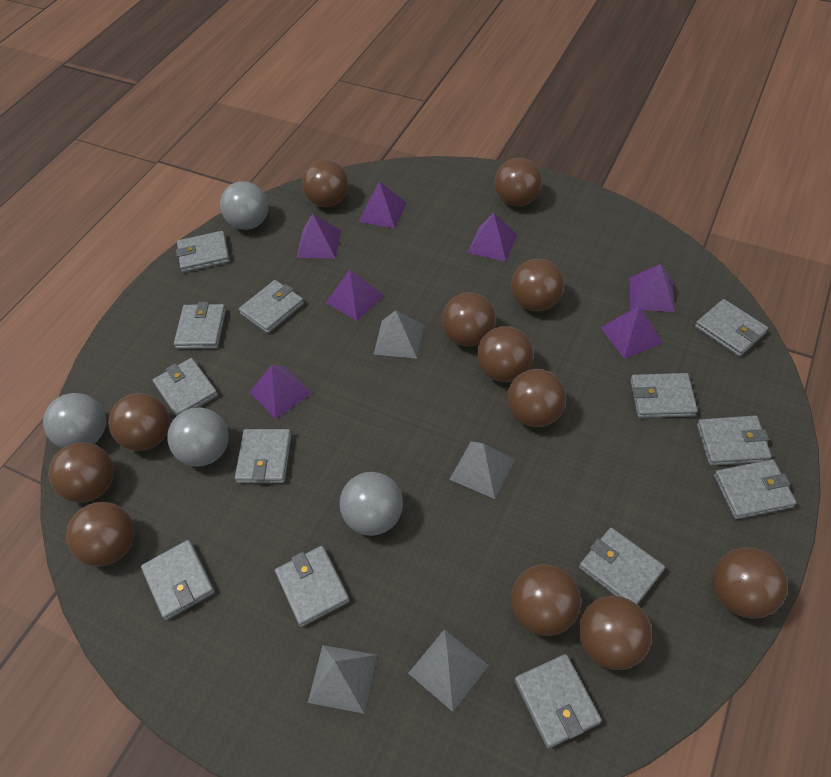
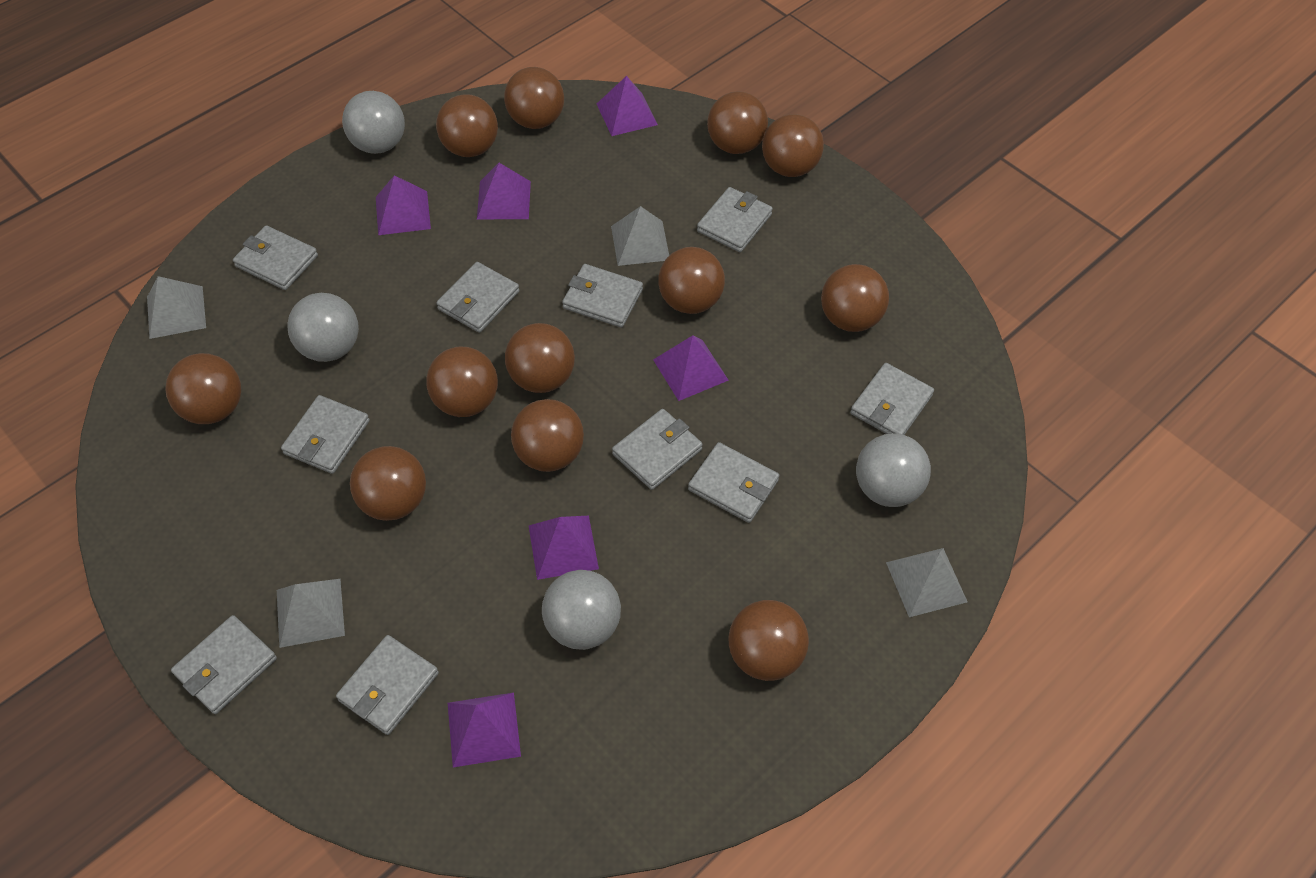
grey wallet: [141,540,215,620] [153,358,218,416] [174,302,226,349] [176,231,230,273] [235,429,292,484] [239,280,304,333] [275,546,350,627] [515,654,602,748] [579,528,665,605] [630,373,698,418] [695,299,768,357] [697,416,772,466] [714,459,796,519] = 13 -> [171,615,277,714] [233,225,318,290] [281,395,370,474] [336,635,439,735] [436,262,520,333] [562,264,643,328] [612,409,703,490] [688,442,779,523] [697,187,773,252] [850,363,934,435] = 10
purple pyramid: [250,365,312,419] [296,214,341,258] [326,270,384,321] [358,181,407,228] [468,213,517,261] [600,305,663,359] [629,264,675,312] = 7 -> [376,175,431,235] [448,693,521,767] [477,163,531,219] [528,516,599,580] [597,76,658,136] [653,335,729,401] = 6

